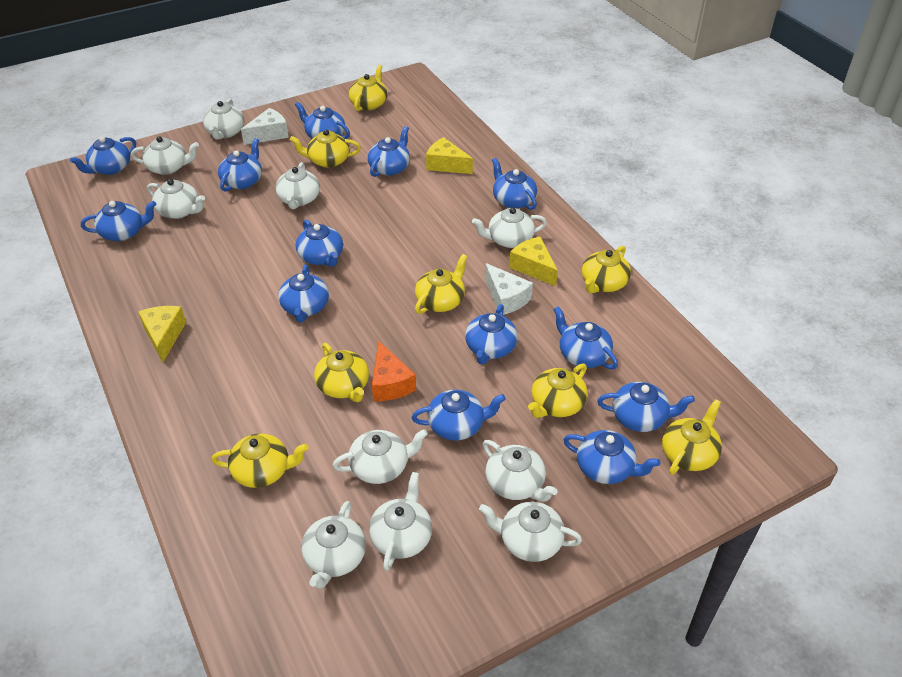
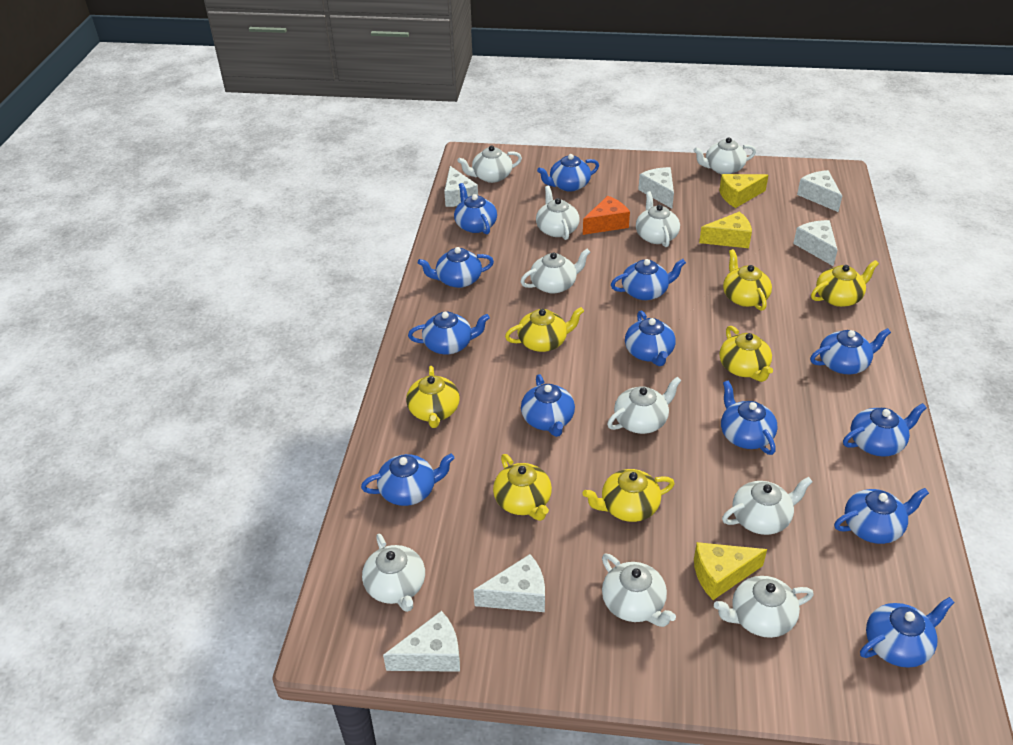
white cheese: [241,108,289,145] [485,263,533,315] = 2 -> [383,611,460,672] [444,166,478,207] [473,554,545,612] [638,167,674,209] [793,220,838,266] [797,170,842,212] = 6
yellow teapot: [211,433,309,488] [290,130,361,168] [314,343,369,402] [349,65,387,111] [415,254,467,314] [528,363,588,418] [582,246,631,294] [662,399,722,475] = 8 -> [406,366,460,428] [493,454,552,521] [505,307,584,352] [583,469,675,522] [719,326,773,382] [723,249,772,311] [811,260,879,307] = 7

